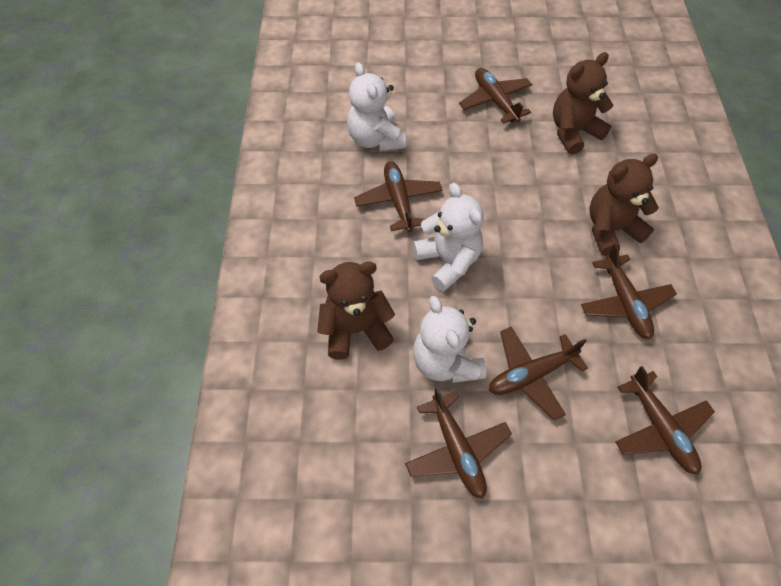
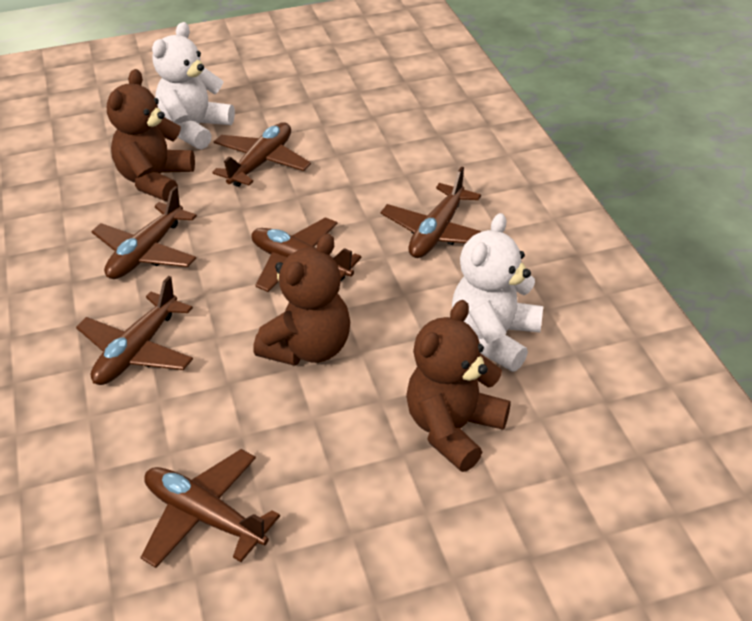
white teddy bear: [347,62,406,151] [413,183,484,291] [413,296,486,383] = 3 -> [152,22,235,150] [452,213,543,372] = 2

